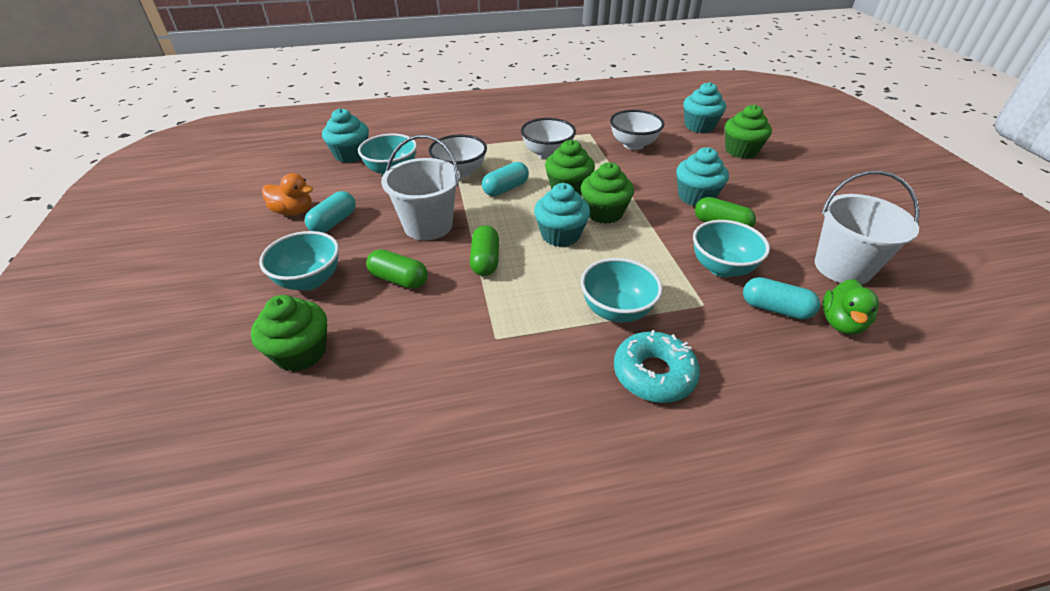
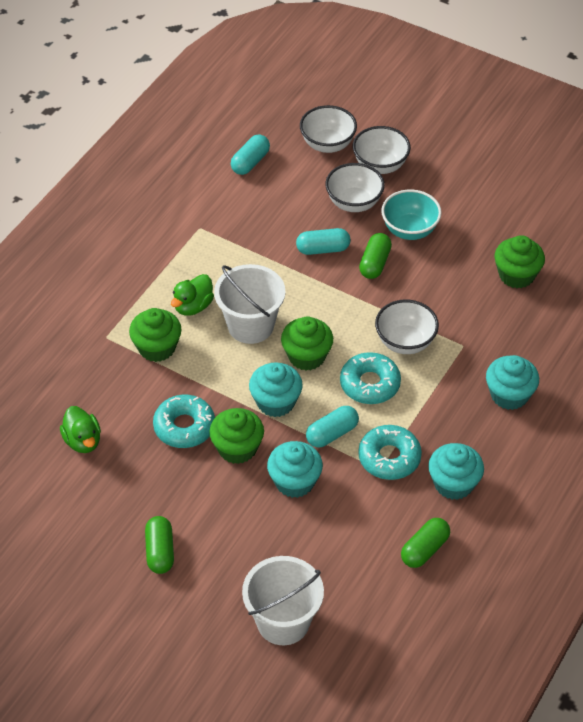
green duck: [822,279,879,335] = 1 -> [60,406,101,453] [171,274,214,316] = 2
orange duck: [262,173,313,216] = 1 -> none = 0
turquoise bowl: [259,231,339,291] [358,133,417,175] [581,258,663,323] [693,220,770,277] = 4 -> [381,189,442,240] = 1
turquoise donut: [614,330,700,403] = 1 -> [153,395,215,448] [340,352,401,404] [358,425,422,480] = 3
white bowl: [429,135,487,179] [521,118,576,159] [610,110,664,150] = 3 -> [300,105,357,153] [325,163,385,212] [353,126,411,174] [375,300,439,354] = 4

